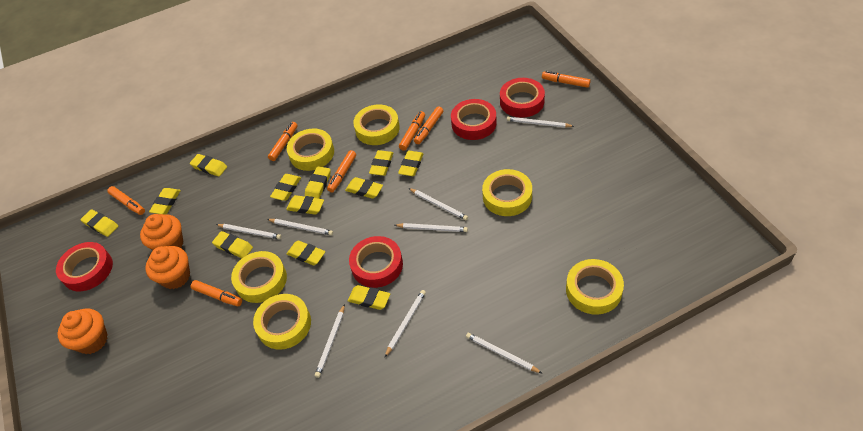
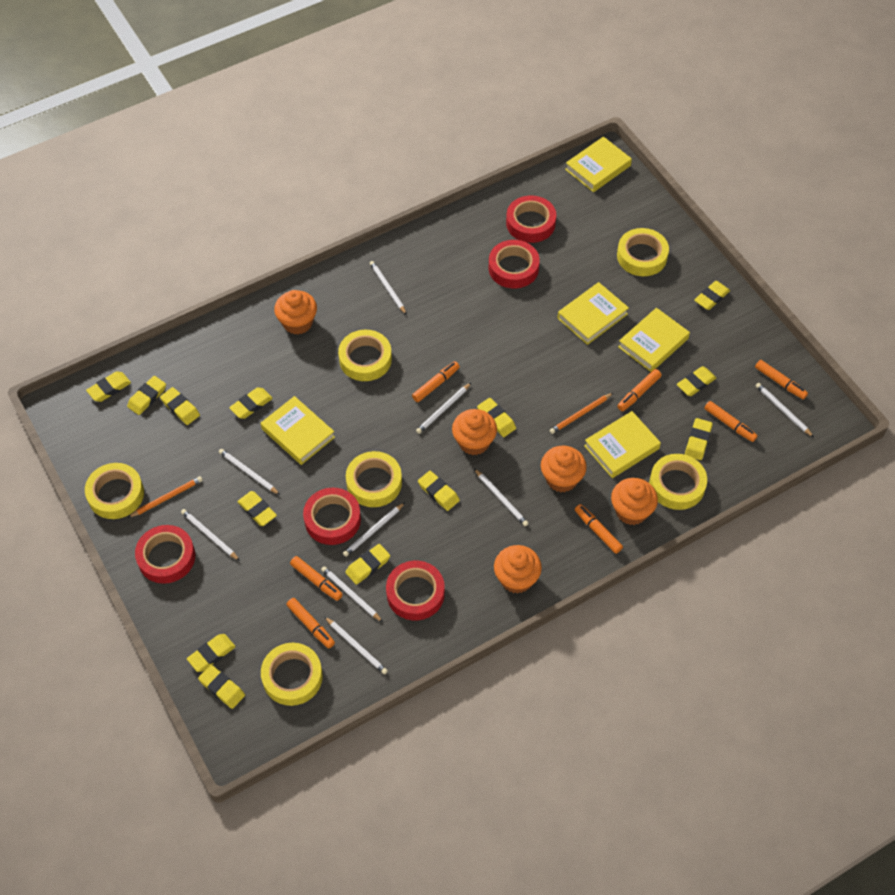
orange cupcake: [58,309,108,354] [140,214,183,250] [145,246,190,289] = 3 -> [274,290,317,334] [452,409,497,455] [494,545,542,594] [541,446,587,492] [611,478,658,525] = 5
orange pencil: none = 0 -> [128,476,203,518] [549,393,613,434] = 2
red tape: [56,242,113,291] [349,236,403,288] [451,99,497,140] [500,78,545,118] = 4 -> [135,525,195,584] [303,488,361,545] [386,561,445,620] [489,240,540,289] [506,195,556,243] = 5
white pencil: [216,224,281,239] [267,219,333,235] [315,304,345,378] [385,290,426,357] [395,223,468,232] [409,188,468,220] [466,333,542,373] [507,117,574,128] = 8 -> [181,509,240,561] [219,449,280,495] [321,566,383,622] [324,616,388,675] [343,502,405,557] [370,261,407,315] [416,383,471,434] [474,468,529,526] [756,383,814,437] = 9
yellow book: none = 0 -> [260,396,335,465] [557,282,629,345] [565,136,632,192] [584,411,661,478] [618,308,690,372] = 5
yellow eraser: [80,209,118,237] [149,188,181,214] [190,154,227,177] [212,231,253,258] [270,174,301,201] [286,195,324,214] [287,240,325,265] [305,166,331,199] [345,177,383,199] [348,285,390,310] [369,150,393,176] [398,151,424,176] = 12 -> [86,371,131,402] [127,376,166,415] [160,387,200,425] [187,634,236,672] [198,665,245,709] [229,387,273,419] [237,491,277,526] [345,544,390,585] [418,471,460,511] [477,398,516,437] [677,366,716,396] [685,418,713,460] [694,281,730,310] = 13

